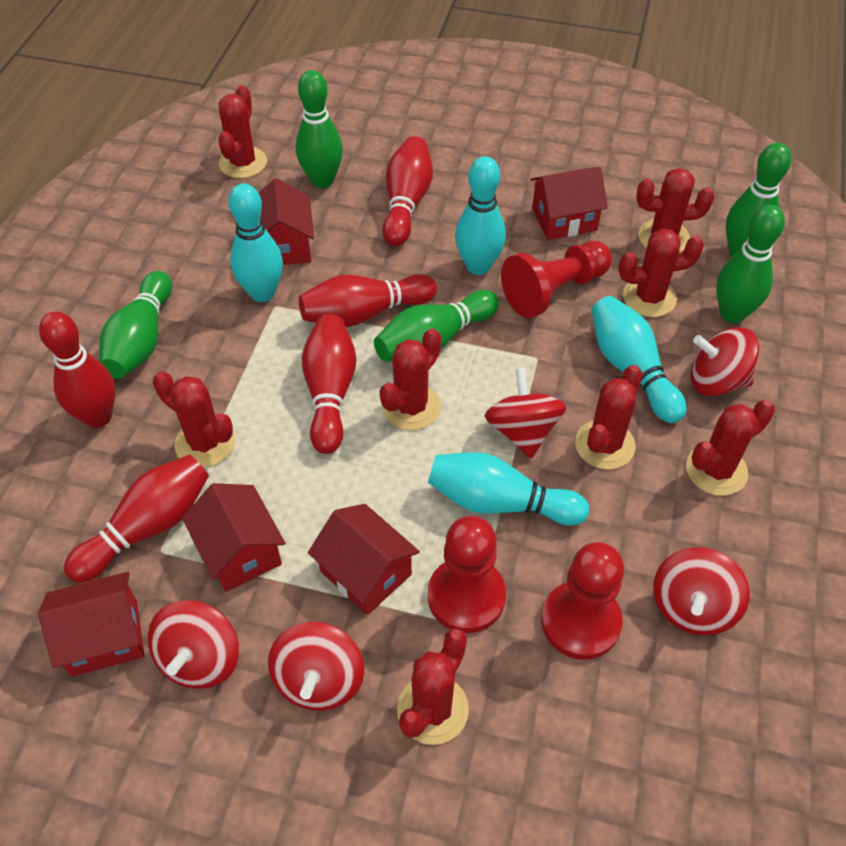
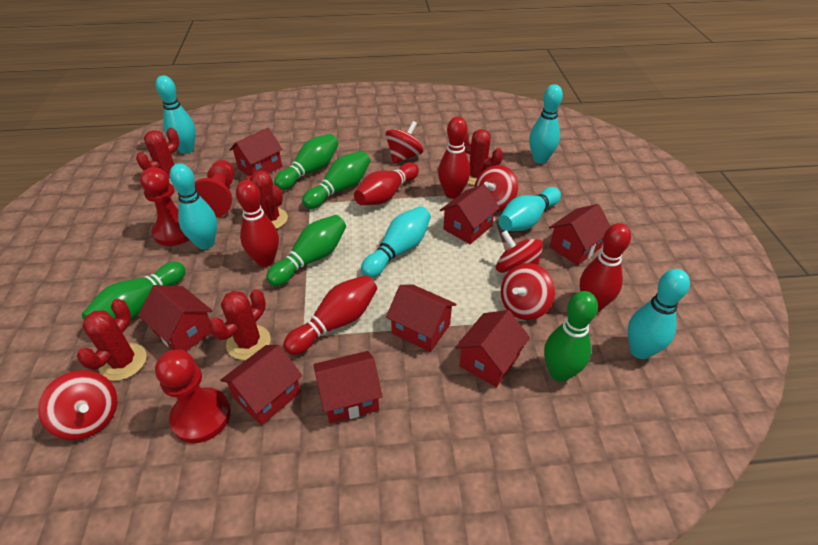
red cactus: [153,372,235,467] [219,85,267,178] [380,328,441,430] [397,628,469,745] [575,365,643,470] [619,229,704,317] [636,168,714,253] [686,399,775,496] = 8 -> [77,299,147,381] [136,128,179,184] [209,289,271,360] [245,170,288,229] [464,129,503,186] = 5
red house: [38,572,145,677] [182,483,286,592] [259,178,314,265] [308,504,420,615] [530,167,608,240] = 5 -> [138,285,213,351] [220,345,302,425] [229,128,283,176] [313,351,383,424] [386,284,456,352] [440,184,500,244] [455,310,530,387] [549,204,610,265] = 8
turquoise bowling pin: [229,184,283,302] [428,452,589,526] [455,156,506,275] [591,296,687,423] = 4 -> [156,75,196,154] [169,163,217,250] [361,206,431,278] [499,187,561,231] [529,84,563,164] [628,269,690,359] = 6

